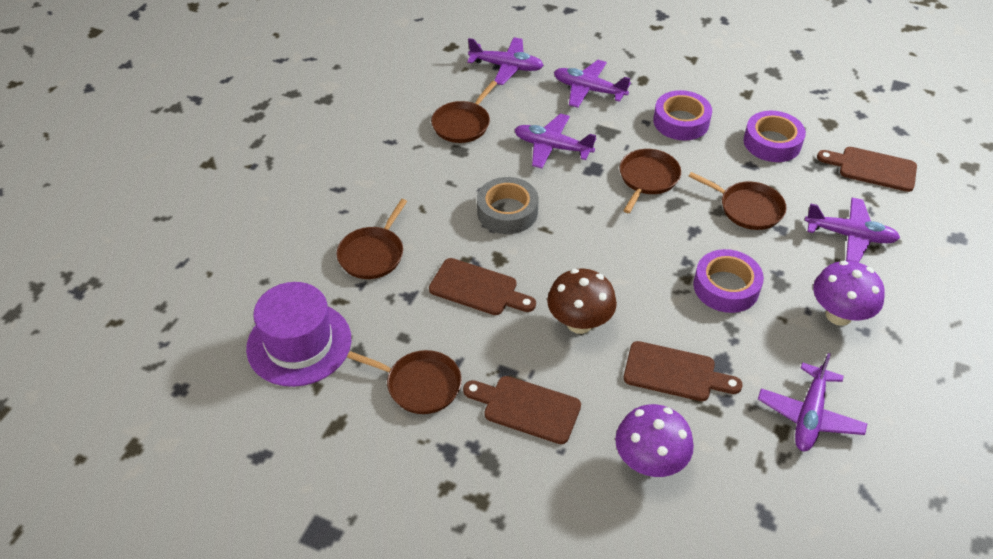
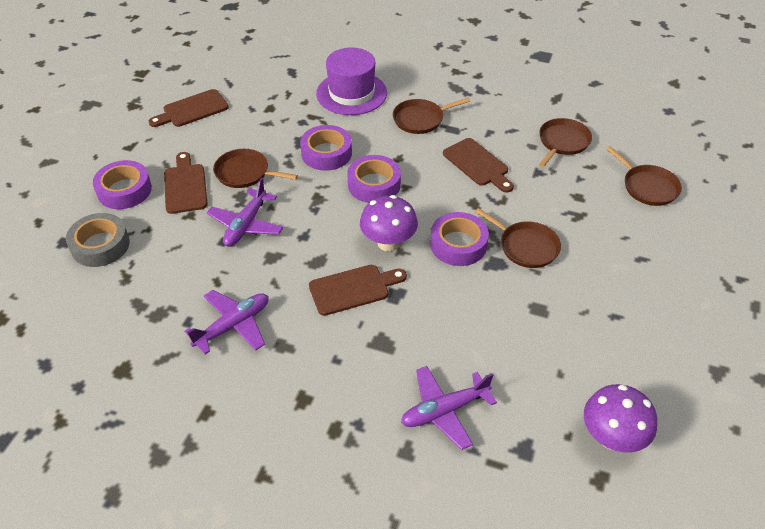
brown mushroom: [547,268,617,334] = 1 -> none = 0
purple plane: [467,37,544,85] [514,114,596,168] [554,60,631,108] [758,353,867,451] [805,198,900,263] = 5 -> [184,290,269,354] [206,178,283,247] [401,366,497,450] = 3
purple tape: [653,90,712,141] [693,249,764,313] [744,111,806,162] = 3 -> [93,160,152,209] [300,125,352,171] [347,155,401,203] [430,212,489,266] = 4

